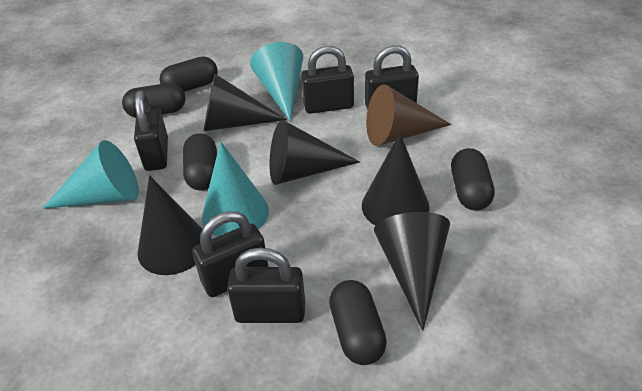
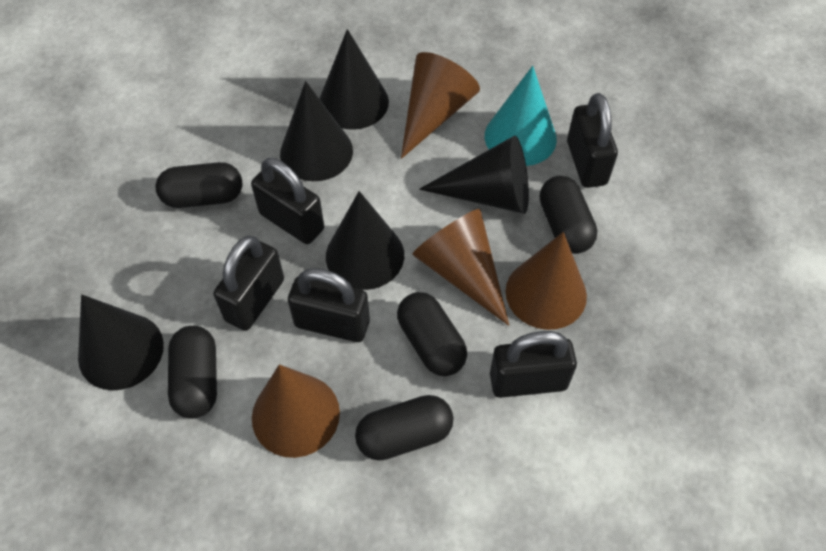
brown cone: [366,84,452,146] = 1 -> [252,364,340,458] [401,52,480,159] [412,209,509,326] [506,232,587,330] = 4
turquoise cone: [42,140,139,209] [202,141,269,236] [250,42,303,121] = 3 -> [485,66,557,166] = 1

